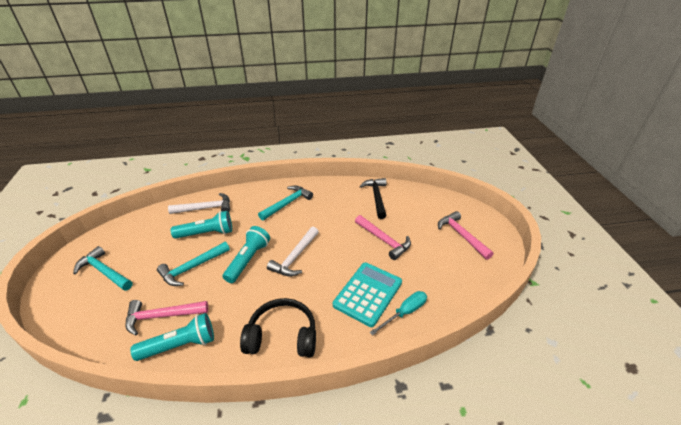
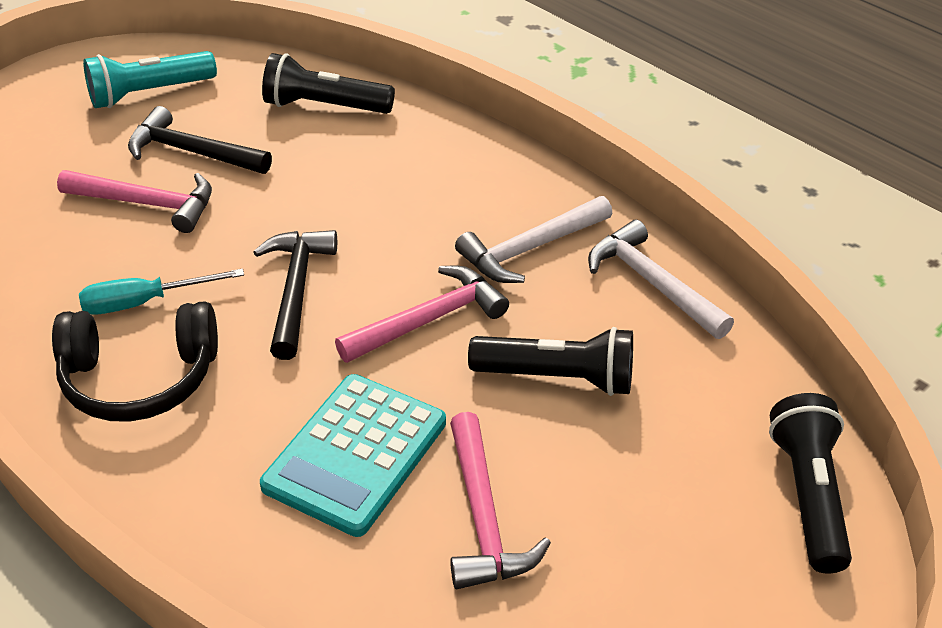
black flashlight: none = 0 -> [262,53,395,114] [468,327,633,396] [769,393,852,574] = 3
black hammer: [359,178,387,219] = 1 -> [128,106,272,174] [253,230,337,360] = 2
turquoise flashlight: [130,313,214,361] [171,211,232,239] [222,226,270,283] = 3 -> [83,51,217,108] = 1
turquoise hammer: [73,246,133,291] [157,242,230,286] [258,185,313,221] = 3 -> none = 0

